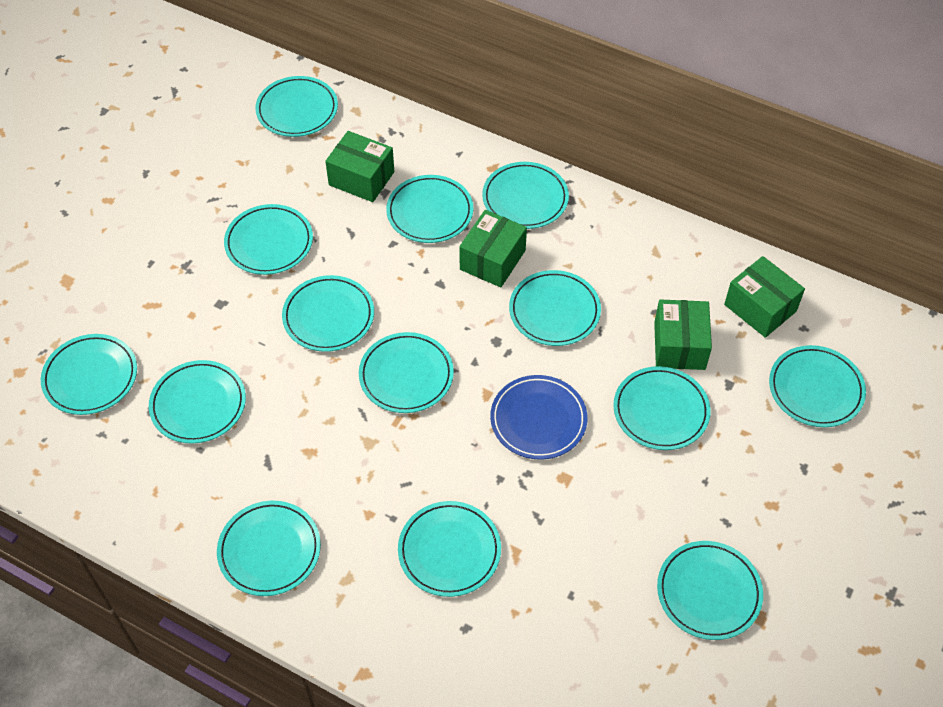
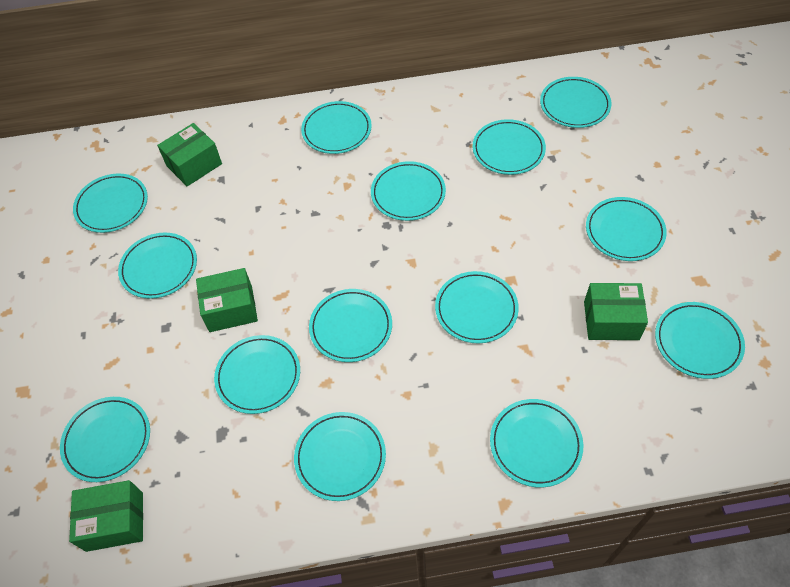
blue plate: [490,375,587,460] = 1 -> none = 0

